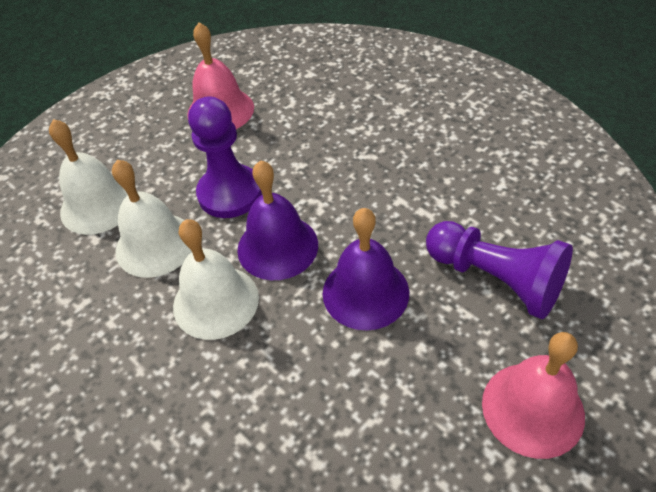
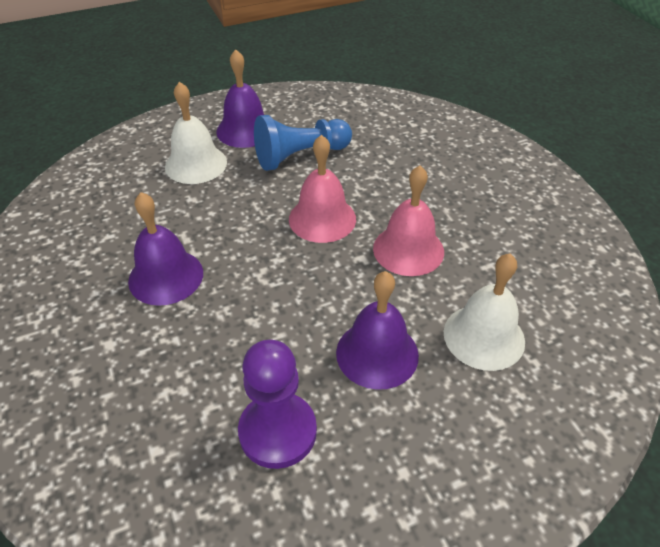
blue pawn: none = 0 -> [254,115,352,171] = 1
purple bell: [237,160,318,280] [323,208,409,331] = 2 -> [128,192,203,306] [216,49,264,148] [336,271,419,390] = 3
purple pawn: [188,97,262,218] [426,221,573,319] = 2 -> [238,340,317,469] = 1
white bell: [49,119,128,235] [112,160,192,278] [173,219,259,340] = 3 -> [165,82,227,184] [444,254,525,371] = 2

